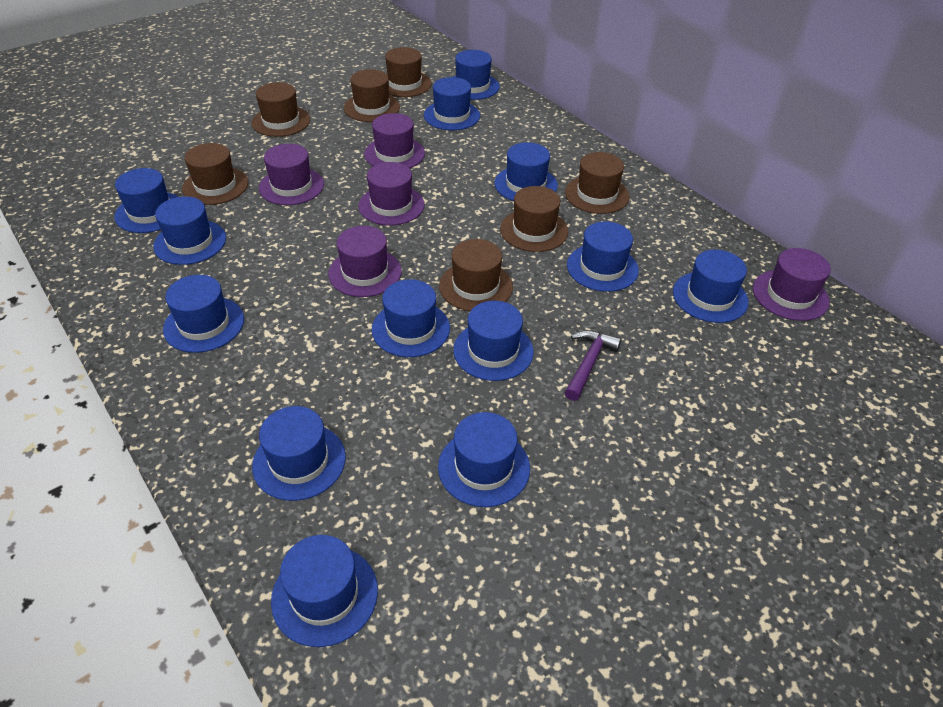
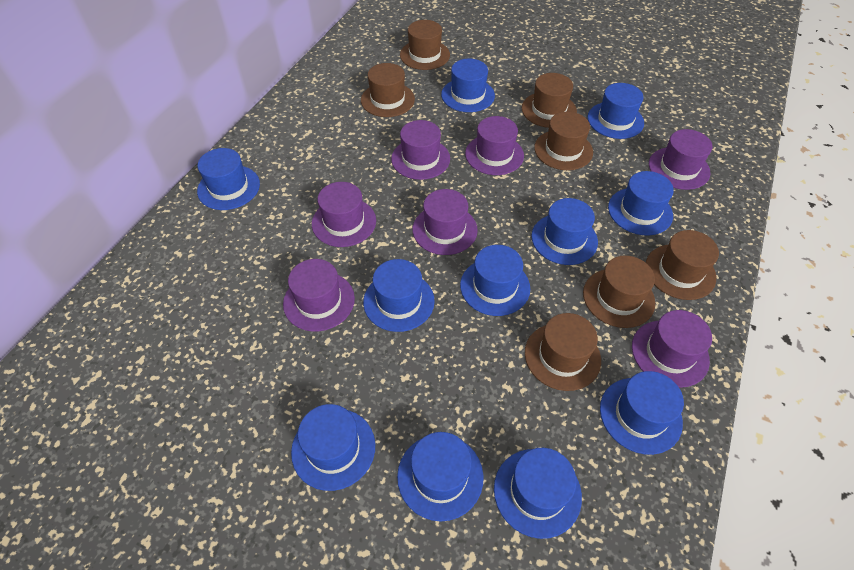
blue hat: [114,168,178,233] [153,197,226,265] [163,275,244,353] [252,406,346,501] [271,535,378,647] [372,279,450,357] [424,77,480,130] [438,412,530,507] [453,50,500,100] [453,301,534,381] [494,142,558,201] [567,222,639,292] [673,250,749,323] = 13 -> [197,148,260,210] [291,404,375,491] [363,259,435,332] [397,432,484,521] [441,58,495,112] [460,245,530,316] [494,448,582,539] [531,198,598,265] [587,83,644,139] [600,371,684,455] [608,171,674,236] = 11
purple hammer: [564,330,622,401] = 1 -> none = 0
purple hat: [259,144,324,205] [328,226,402,297] [358,162,425,226] [364,113,425,168] [753,248,831,321] = 5 -> [283,259,355,331] [312,182,376,247] [391,120,450,180] [413,189,478,255] [465,116,524,175] [632,310,712,388] [649,129,712,190] = 7

